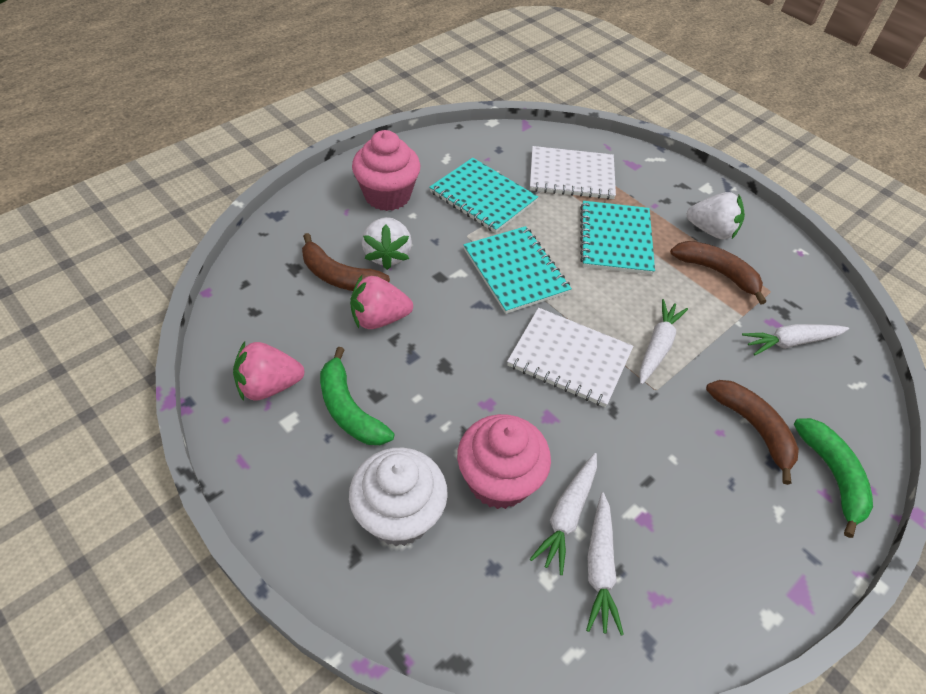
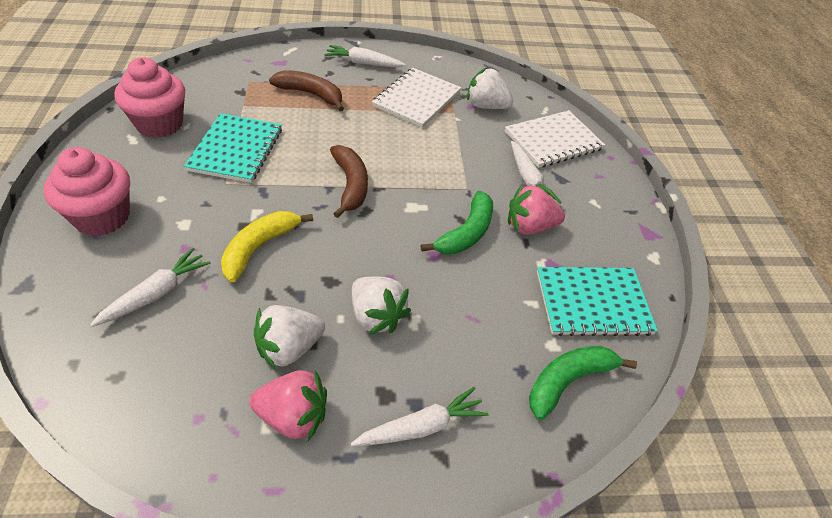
brown banana: [302,233,390,291] [670,241,766,305] [706,380,799,485] = 3 -> [269,70,344,111] [330,145,368,218] = 2
turquoise notebook: [429,158,538,233] [463,226,572,314] [580,201,655,275] = 3 -> [184,113,282,183] [537,267,658,336] = 2
white cupcake: [349,448,448,546] = 1 -> none = 0
white strawberry: [362,217,412,270] [686,192,745,239] = 2 -> [254,305,325,369] [352,276,411,335] [467,68,513,109] = 3
yellow banana: none = 0 -> [221,211,313,282] = 1

